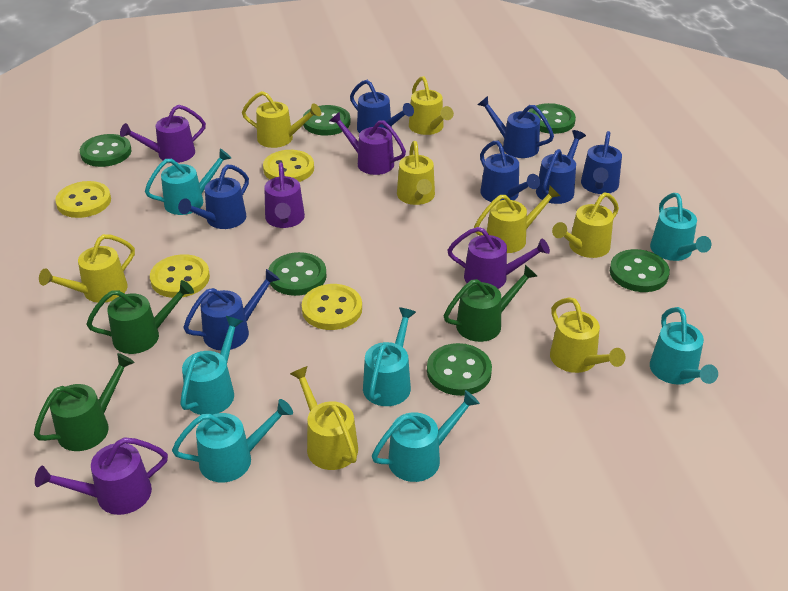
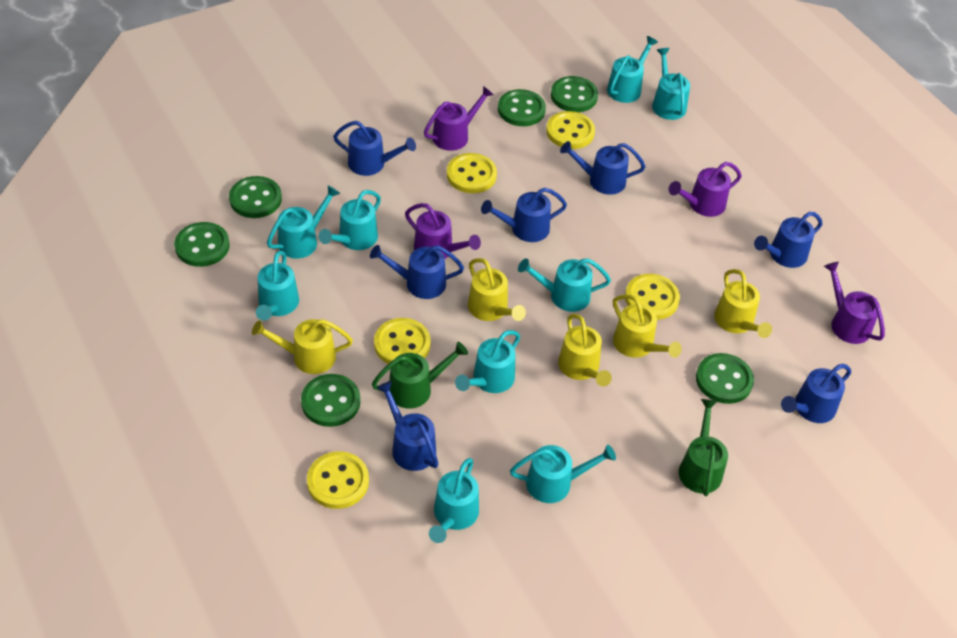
green watering can: [34,353,135,451] [87,280,194,354] [444,265,537,342] = 3 -> [372,342,468,409] [679,399,728,496] = 2
purple watering can: [35,437,168,515] [120,105,206,163] [264,162,305,228] [330,112,406,175] [447,227,550,289] = 5 -> [405,203,481,259] [424,86,494,151] [669,162,742,217] [824,262,885,344] = 4
turquoise watering can: [145,149,231,215] [172,399,293,482] [180,316,243,415] [363,307,416,406] [372,390,480,482] [650,193,711,261] [650,307,718,385] = 7 -> [256,251,299,321] [267,185,340,259] [319,190,381,250] [429,458,479,543] [455,330,520,393] [510,445,616,503] [518,258,611,312] [607,36,658,103] [652,48,690,120] = 9
yellow button: [55,181,111,218] [150,254,210,298] [263,150,314,182] [302,284,362,330] = 4 -> [307,451,369,509] [374,318,431,364] [447,153,497,193] [546,111,595,149] [625,274,680,320] = 5
yellow watering can: [39,234,135,303] [242,91,321,148] [290,366,358,470] [397,141,435,205] [409,76,454,135] [474,186,560,253] [550,297,625,373] [552,192,619,258] = 8 -> [252,319,353,374] [468,258,526,321] [558,314,612,386] [613,295,682,358] [714,269,772,338] = 5

